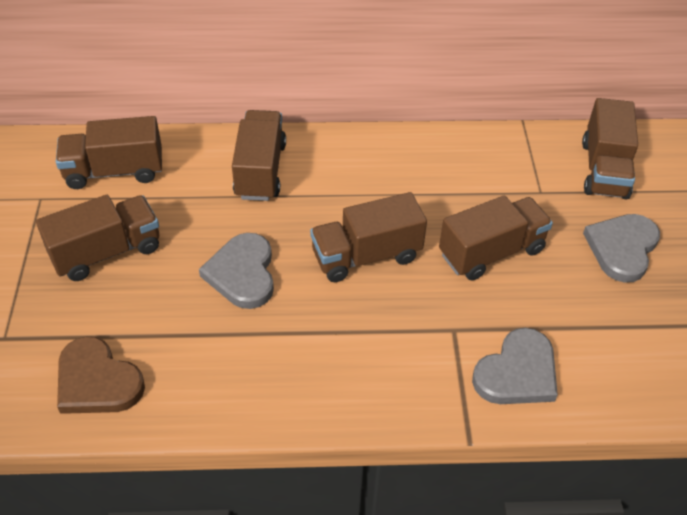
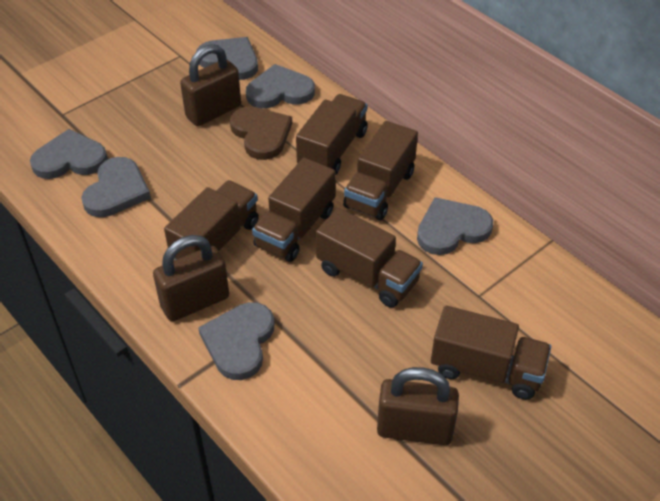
brown padlock: none = 0 -> [153,235,229,322] [180,44,241,126] [377,367,459,445] = 3
grey heart: [199,233,274,309] [472,328,558,404] [583,214,660,283] = 3 -> [30,129,108,179] [81,157,151,217] [196,37,258,80] [198,302,274,380] [246,64,315,109] [417,197,493,255] = 6

